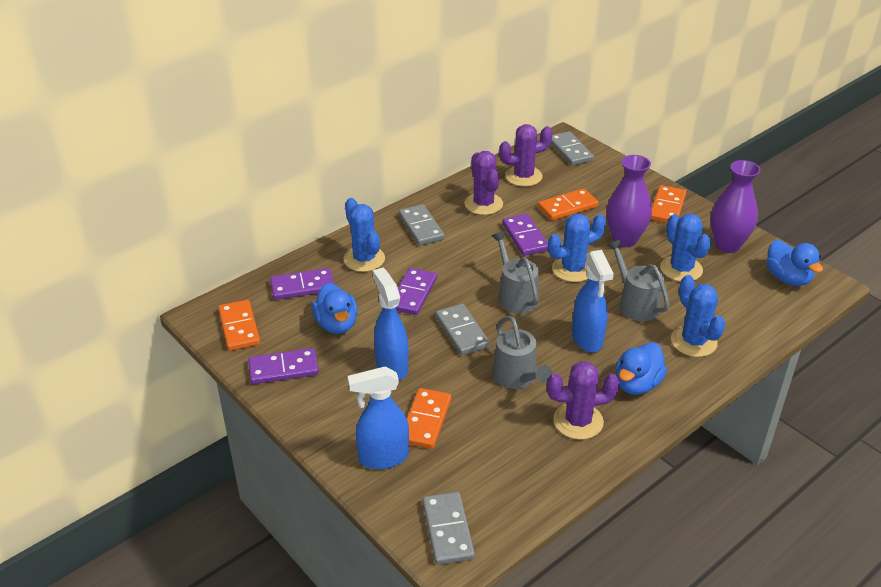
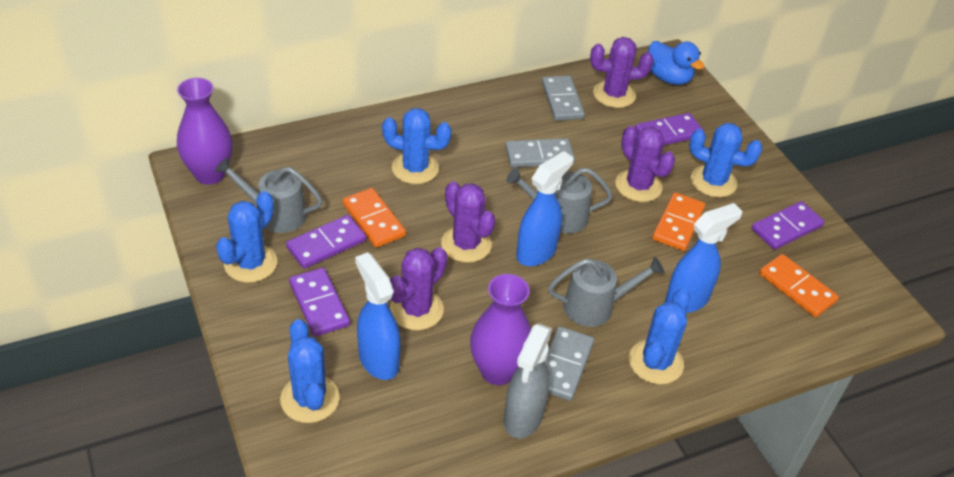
blue cactus: [344,198,385,272] [548,214,606,282] [660,214,711,282] [671,275,726,357] = 4 -> [216,191,277,283] [280,319,340,423] [382,108,452,184] [629,289,690,385] [689,123,763,197] = 5
blue duck: [312,283,358,334] [616,342,667,395] [766,240,823,286] = 3 -> [648,41,705,85] = 1
grey domino: [399,204,445,245] [422,492,475,565] [435,304,490,355] [551,131,594,166] = 4 -> [505,138,575,168] [542,76,585,121] [544,326,594,401] = 3
grey spray bottle: none = 0 -> [504,324,552,438] = 1
orange domino: [218,300,260,351] [407,388,451,449] [538,188,598,220] [650,185,686,223] = 4 -> [343,188,406,248] [652,192,705,251] [759,254,839,317] = 3
purple cactus: [464,151,503,215] [499,124,553,187] [547,361,620,440] = 3 -> [390,247,447,330] [441,181,495,263] [590,37,654,108] [616,126,675,202] = 4

